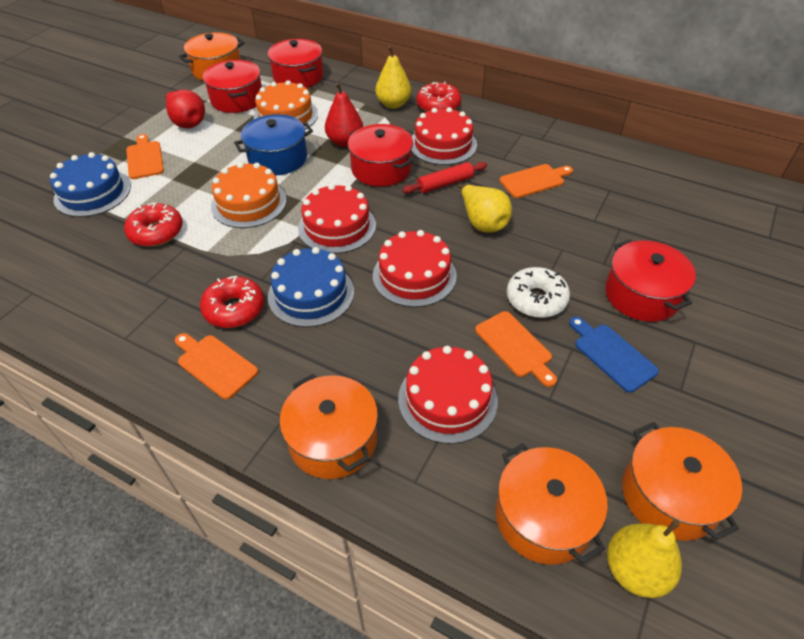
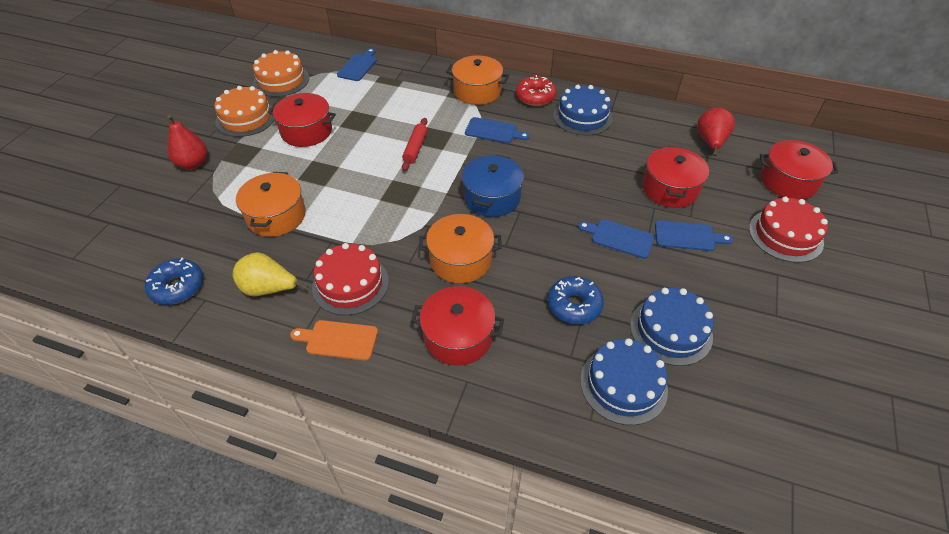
blue cake: [50,152,131,217] [268,247,354,327] = 2 -> [553,85,613,136] [580,338,668,425] [630,288,714,366] = 3
blue cutting board: [569,317,659,393] = 1 -> [337,48,377,81] [465,117,529,143] [578,219,655,259] [655,221,733,251] = 4
blue donut: none = 0 -> [145,258,203,305] [548,276,604,325] = 2
orange cutting board: [126,134,164,179] [175,333,258,400] [475,311,557,387] [499,164,573,198] = 4 -> [290,320,378,360] = 1
orange pot: [179,32,244,81] [280,374,378,479] [496,443,608,565] [622,422,742,541] = 4 -> [236,172,306,237] [419,214,502,283] [446,56,509,105] = 3
red cake: [298,184,376,254] [373,230,457,307] [398,346,498,444] [412,107,477,165] = 4 -> [312,243,389,315] [749,197,828,263] = 2
red donut: [124,203,183,247] [200,276,264,328] [416,82,461,112] = 3 -> [516,75,556,106] = 1
white donut: [507,267,570,318] = 1 -> none = 0
yellow pear: [376,46,411,109] [457,184,512,232] [607,520,682,598] = 3 -> [233,253,308,296] = 1

